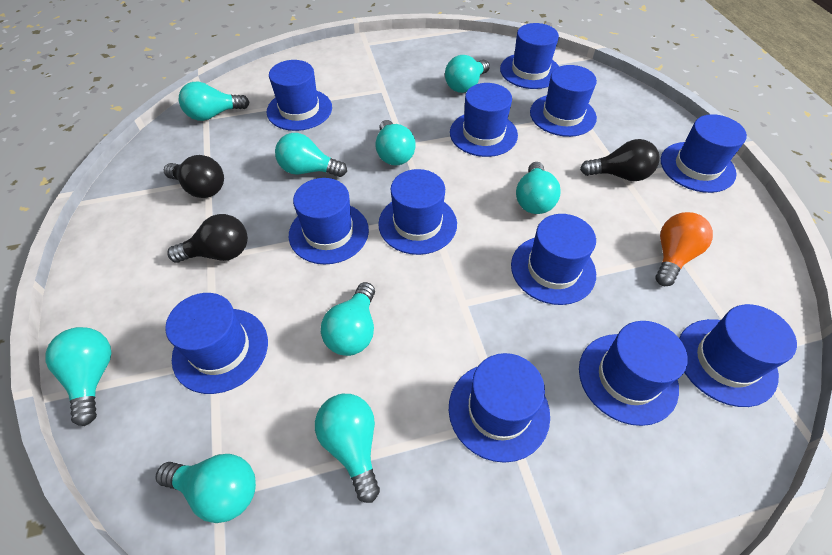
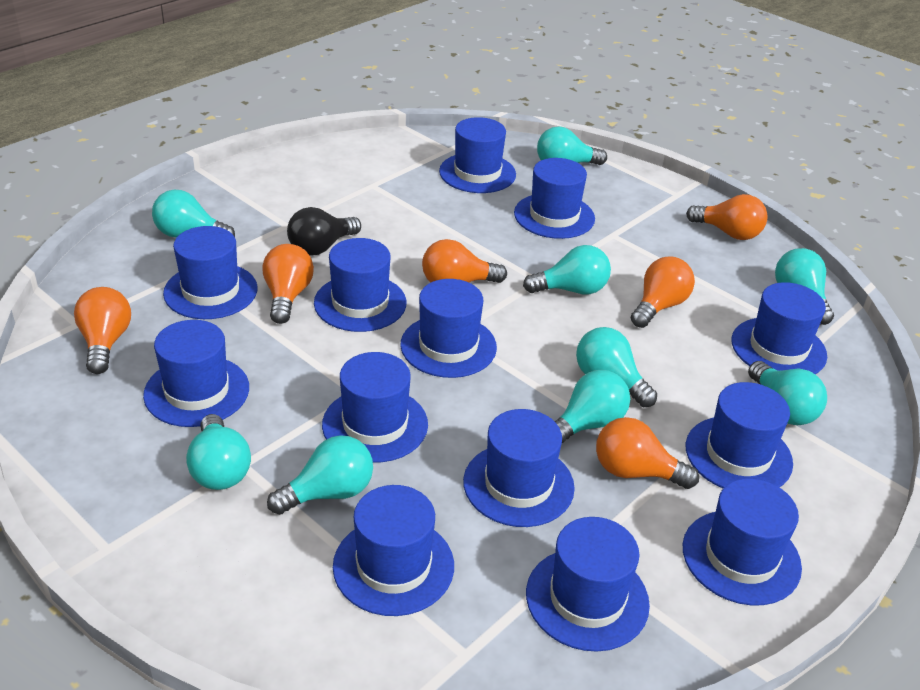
black light bulb: [164,155,224,198] [167,214,248,263] [580,139,659,181] = 3 -> [287,207,361,256] = 1
blue hat: [165,293,268,394] [267,60,332,131] [289,178,369,264] [378,169,457,255] [449,353,550,463] [450,83,518,157] [500,23,559,89] [511,214,596,305] [530,65,597,137] [579,321,688,426] [661,114,747,193] [679,304,797,407] = 12 -> [143,320,249,427] [163,226,257,319] [314,238,406,332] [322,352,428,463] [333,485,454,616] [400,279,497,378] [439,117,516,193] [463,409,575,527] [514,158,595,239] [526,517,650,652] [683,478,802,605] [686,382,793,488] [731,282,827,374] = 13
orange light bulb: [655,212,713,286] = 1 -> [74,287,131,374] [262,244,314,324] [422,239,507,283] [596,417,699,489] [631,256,695,328] [686,194,768,240] = 6

